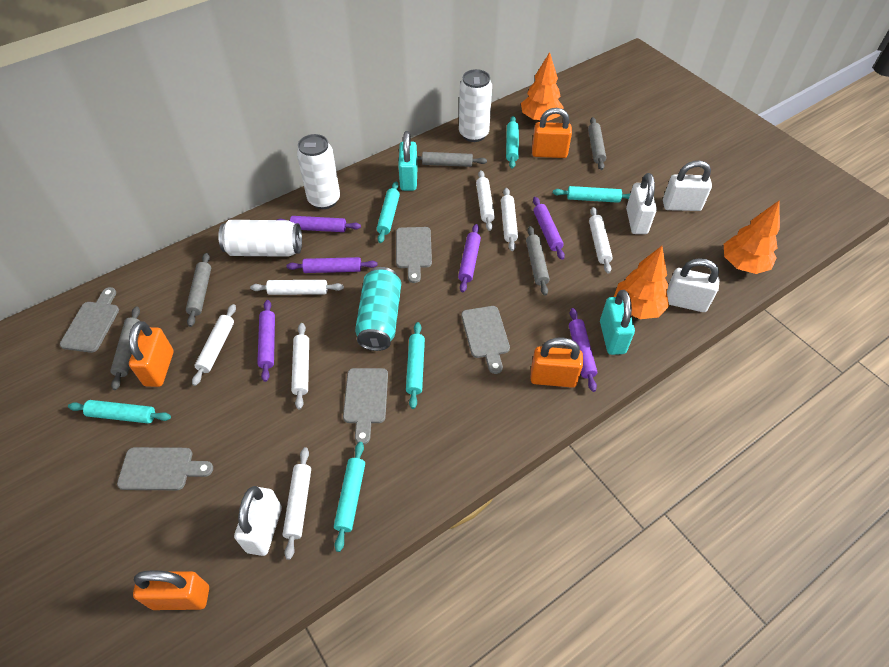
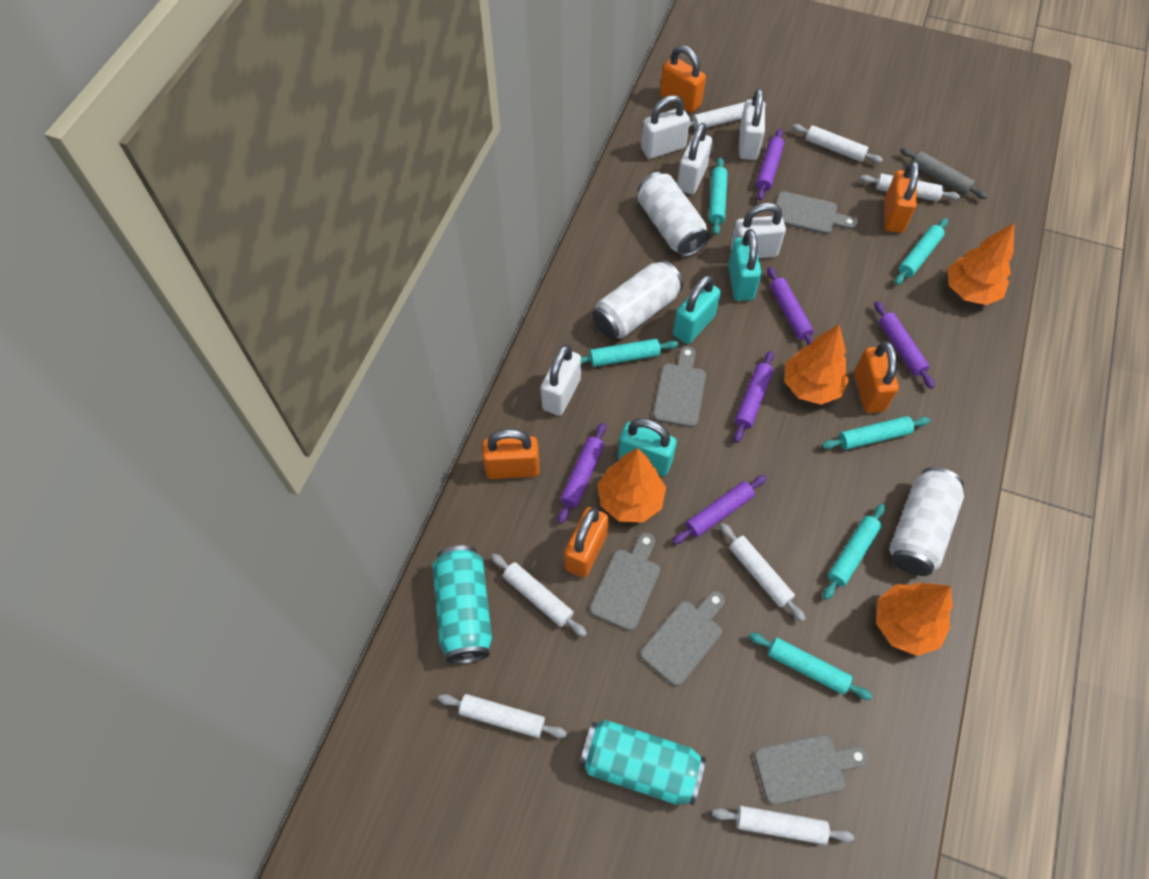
grey rolling pin: [110,306,140,390] [186,253,211,327] [417,152,487,167] [526,226,550,296] [588,117,606,170] = 5 -> [900,147,988,199] = 1
orange padlock: [129,321,174,387] [133,570,209,610] [531,337,583,388] [532,108,572,158] = 4 -> [482,429,540,479] [564,507,609,578] [660,45,706,113] [854,341,899,413] [884,161,919,233] = 5
orange tree: [521,52,564,122] [614,246,669,319] [724,201,780,274] = 3 -> [597,448,666,523] [785,325,849,405] [876,583,953,656] [947,223,1014,305] = 4
turquoise can: [355,267,401,351] = 1 -> [432,546,492,664] [580,719,706,805] = 2
turquoise padlock: [398,131,418,191] [600,290,635,355] = 2 -> [618,418,677,476] [673,275,721,344] [728,229,762,301] = 3
white padlock: [234,486,282,556] [626,173,657,234] [663,160,712,211] [667,258,720,312] = 4 -> [541,344,581,416] [641,95,690,159] [677,123,712,194] [730,203,786,258] [739,88,765,160] = 5

